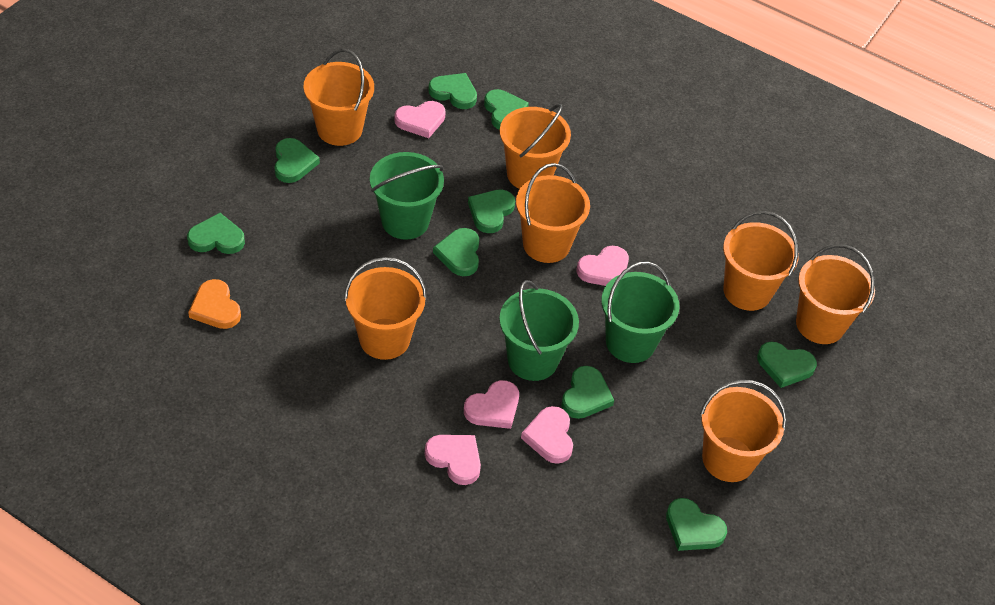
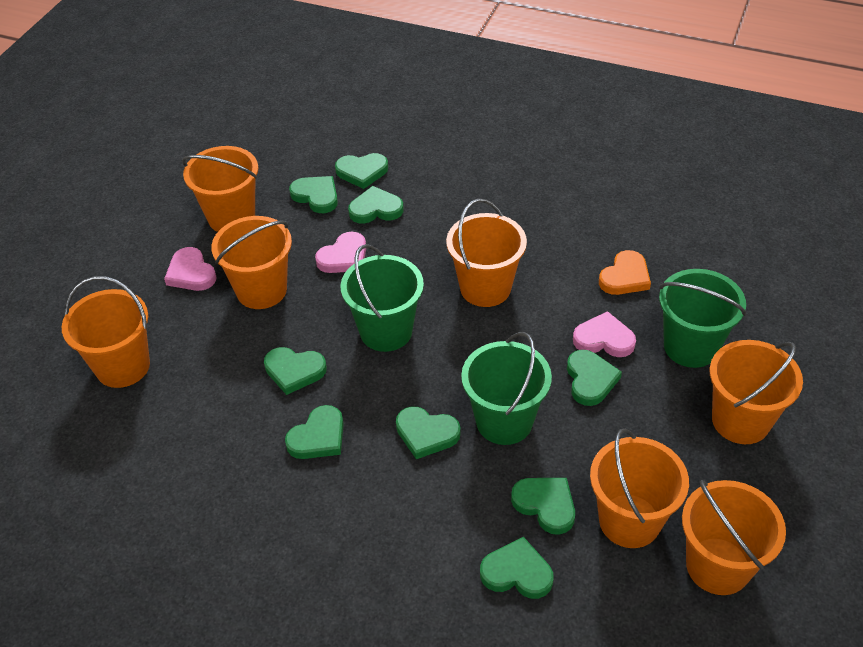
pink heart: [394,101,446,138] [425,435,481,485] [464,380,519,429] [521,406,573,464] [577,246,629,286] = 5 -> [164,247,217,291] [315,231,366,273] [573,311,636,357] = 3

